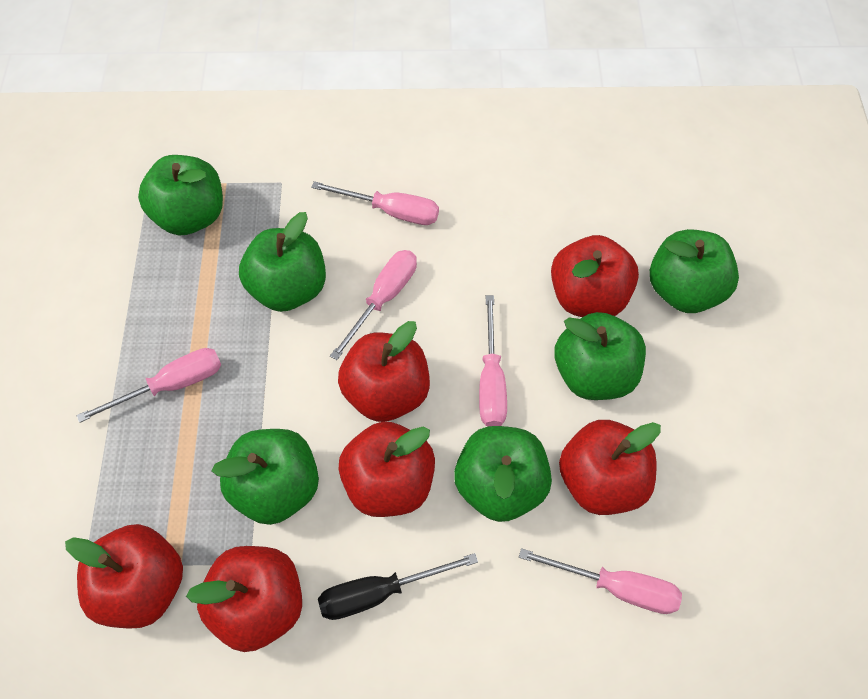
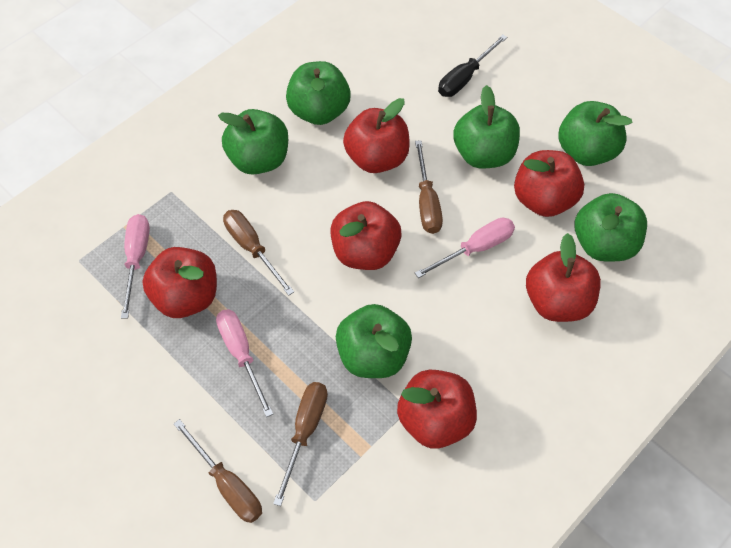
brown screwdriver: none = 0 -> [174,419,262,523] [223,210,294,296] [273,382,328,506] [415,140,443,234] = 4
pink screwdriver: [76,348,221,423] [311,181,439,225] [330,250,417,360] [479,295,507,426] [519,548,682,614] = 5 -> [121,214,150,318] [216,309,273,417] [415,218,515,278] = 3

